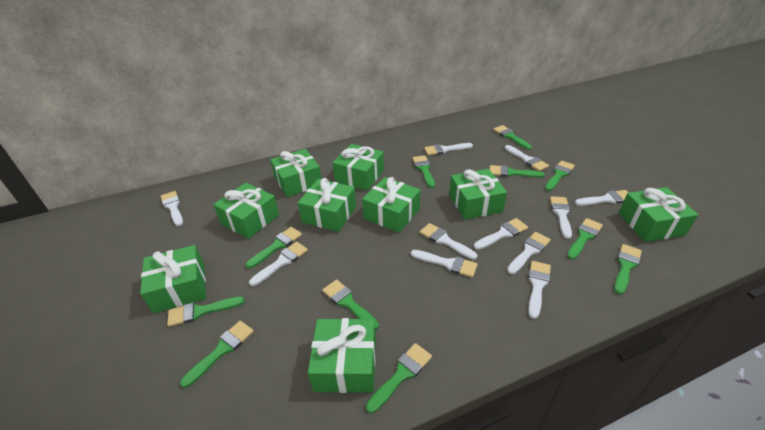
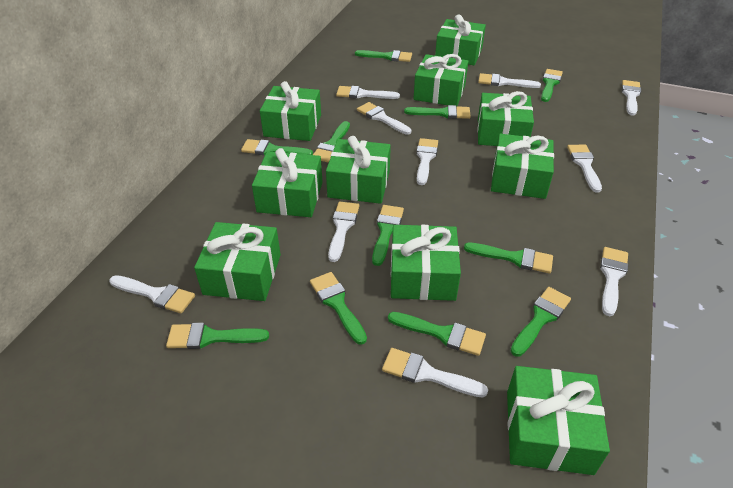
green gift: [140,245,206,314] [213,183,279,239] [270,149,321,197] [298,178,356,232] [308,318,376,393] [333,144,384,191] [362,177,421,233] [449,169,507,220] [619,187,698,242] = 9 -> [194,222,281,301] [252,148,323,217] [260,81,321,141] [326,136,391,204] [391,225,461,301] [413,54,469,107] [435,14,486,65] [477,91,534,146] [491,134,554,199] [507,366,610,475] = 10
white brush: [160,191,183,226] [249,242,308,286] [411,250,478,277] [420,223,477,260] [424,143,473,155] [474,218,528,250] [505,145,549,171] [507,232,551,274] [528,261,551,319] [550,196,572,239] [575,190,628,206] = 11 -> [109,275,195,314] [328,202,359,262] [336,86,400,99] [357,102,412,135] [382,348,488,398] [416,138,438,185] [478,73,541,88] [567,145,602,192] [600,247,628,316] [622,80,641,116] = 10

